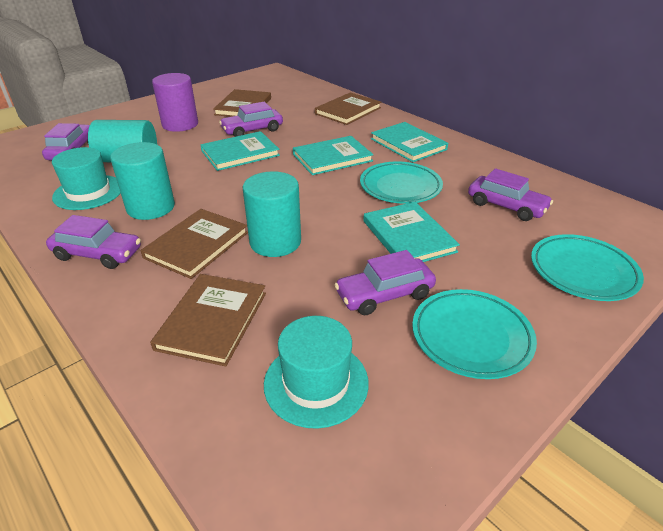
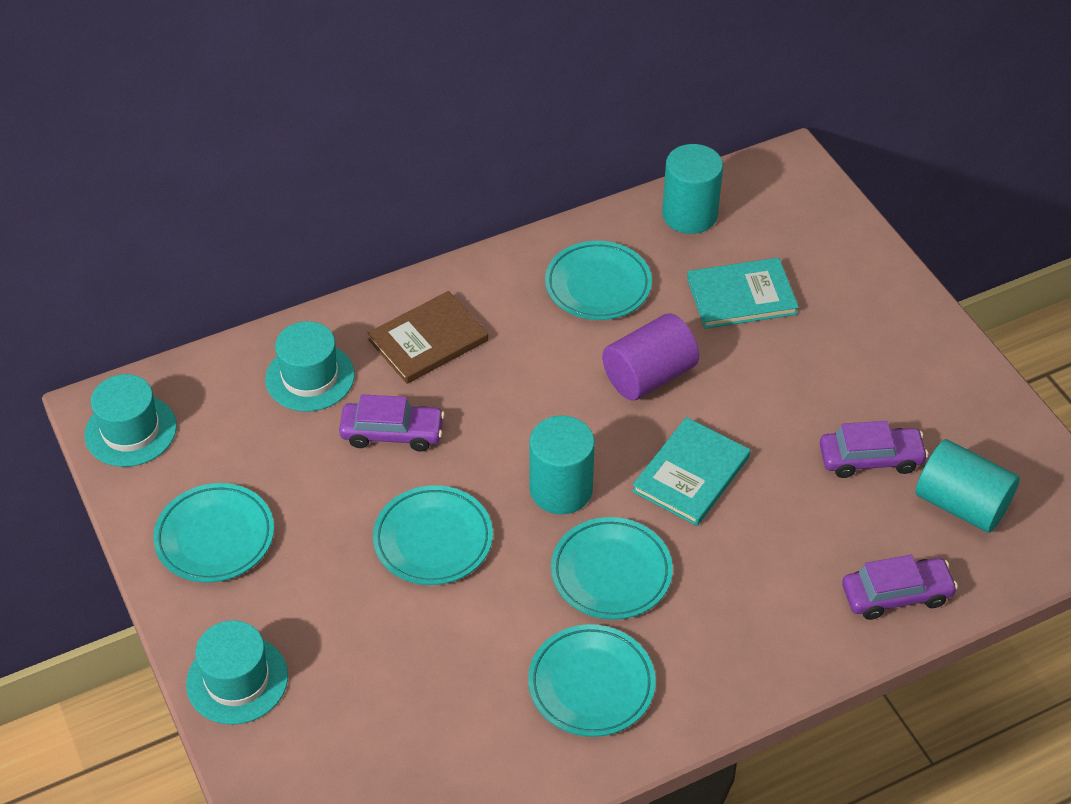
brown book: [140,209,248,279] [150,274,266,367] [213,89,271,117] [315,92,381,125] = 4 -> [368,291,488,384] = 1
purple car: [42,123,90,160] [46,215,141,269] [219,102,283,137] [334,250,436,315] [468,168,553,221] = 5 -> [339,394,445,452] [820,421,928,478] [842,555,958,620] = 3
turquoise book: [201,131,280,171] [293,136,374,175] [363,202,460,262] [371,122,448,162] = 4 -> [632,417,750,526] [687,258,799,329] = 2
turquoise hat: [52,147,121,210] [264,316,369,429] = 2 -> [85,374,177,467] [186,620,288,725] [265,321,355,412] = 3
turquoise plate: [360,161,443,204] [412,289,537,379] [531,234,644,301] = 3 -> [153,483,274,583] [373,485,493,585] [528,624,656,737] [545,241,652,320] [551,517,673,620] = 5

